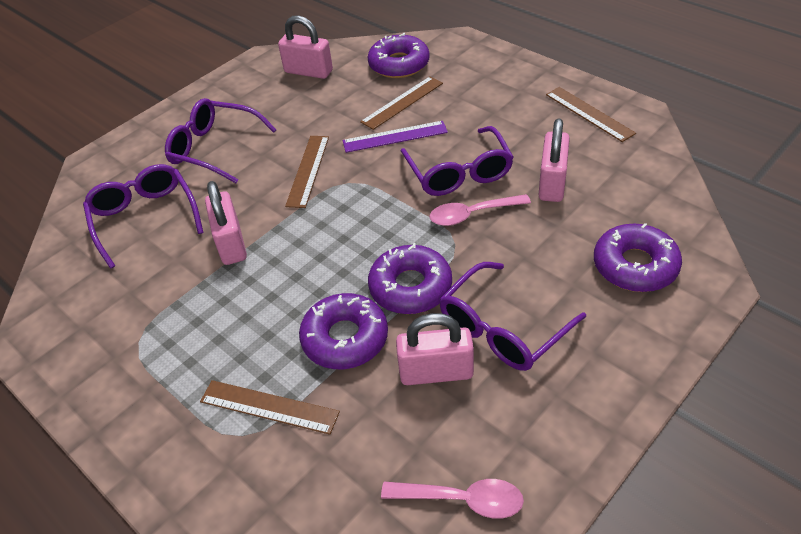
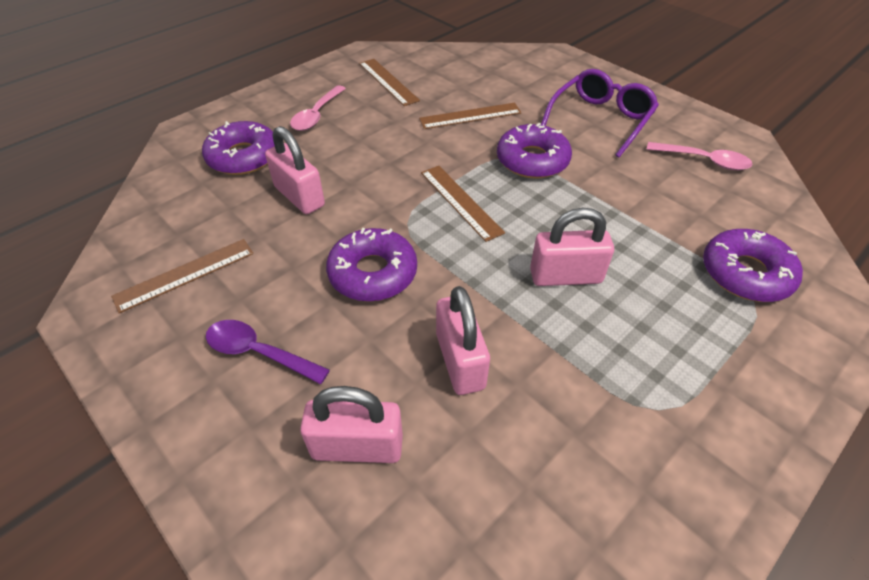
purple glasses: [83,164,204,269] [165,98,277,183] [400,126,514,196] [439,262,586,371] = 4 -> [541,69,659,157] = 1
purple ruler: [343,121,448,153] = 1 -> none = 0
purple spoon: none = 0 -> [206,320,330,384] = 1

